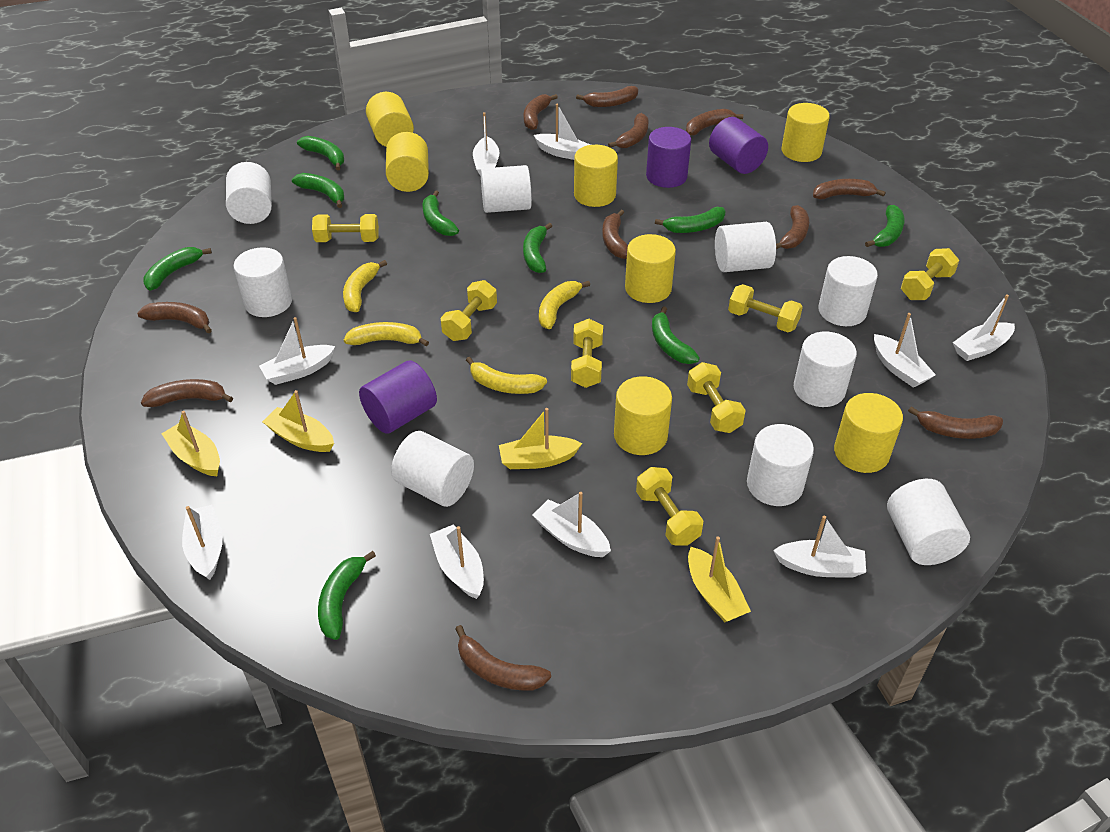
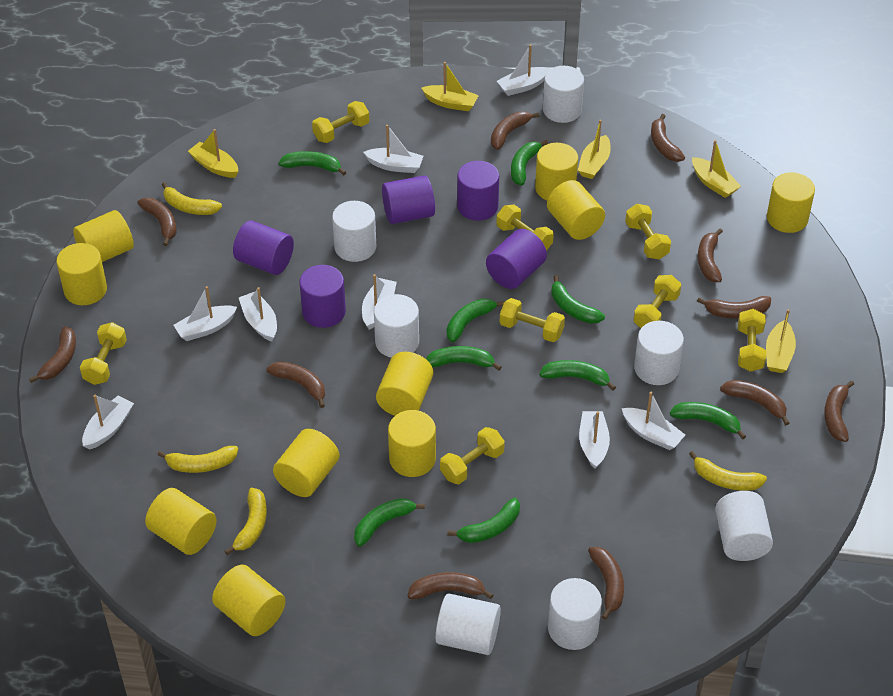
purple cylinder: [359,360,437,434] [646,127,691,188] [709,117,768,174] = 3 -> [233,221,294,275] [299,265,346,328] [382,175,435,224] [457,161,499,221] [486,229,547,289] = 5
white boat: [182,505,223,580] [259,317,335,385] [430,524,484,599] [473,112,500,176] [533,492,611,557] [534,104,591,160] [773,515,866,578] [874,313,936,388] [953,294,1015,361] = 9 -> [82,395,134,450] [173,286,237,341] [239,287,277,342] [362,274,397,330] [363,125,423,173] [497,44,551,96] [579,411,610,469] [622,392,685,450] = 8
white cylinder: [226,162,272,224] [233,248,292,317] [391,431,474,507] [481,165,532,213] [715,222,776,272] [747,424,814,506] [794,331,857,407] [818,256,878,326] [887,479,970,565] = 9 -> [332,201,376,262] [374,294,419,358] [435,593,501,655] [543,66,584,123] [548,578,602,650] [634,321,684,385] [715,491,773,561] = 7
yellow boat: [161,411,220,476] [262,390,334,452] [499,408,582,469] [688,536,751,622] = 4 -> [188,129,239,178] [421,62,479,111] [578,120,611,179] [692,140,741,198] [766,309,796,373] = 5
yellow cylinder: [366,92,414,147] [386,132,429,192] [574,145,618,207] [614,376,672,455] [625,234,676,303] [782,103,830,162] [834,393,903,473] = 7 -> [56,243,107,305] [73,210,134,262] [145,488,217,555] [212,565,286,636] [273,429,339,497] [376,352,433,416] [388,410,436,477] [535,143,578,200] [547,180,605,240] [767,173,815,233] = 10
yellow dumbbell: [312,214,379,242] [441,280,497,341] [571,319,603,388] [636,467,704,546] [687,362,746,433] [728,284,803,332] [901,248,959,300] = 7 -> [80,322,127,385] [312,101,369,143] [440,427,505,484] [496,204,554,251] [500,298,565,342] [625,204,671,259] [633,275,681,328] [738,309,766,372] = 8

